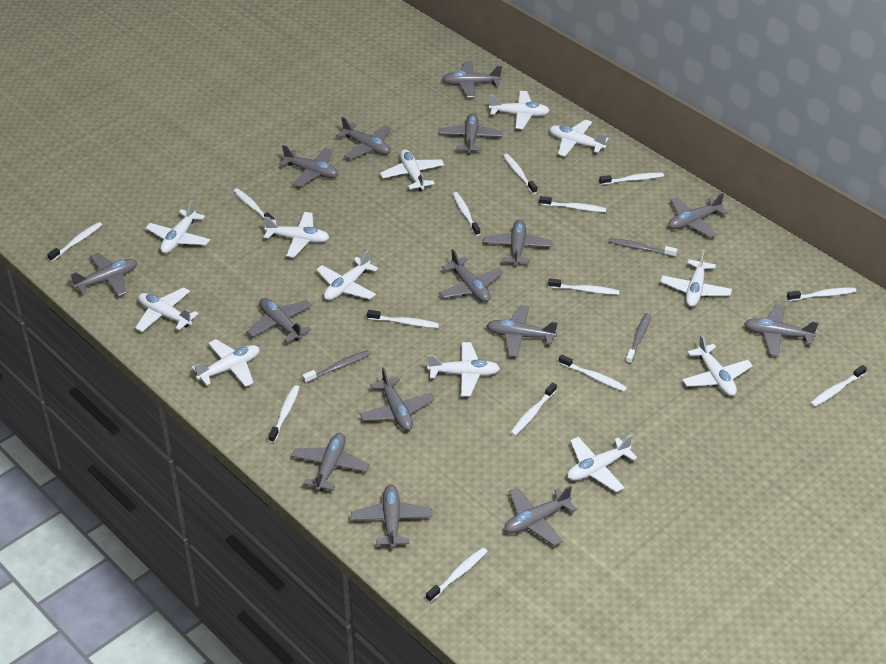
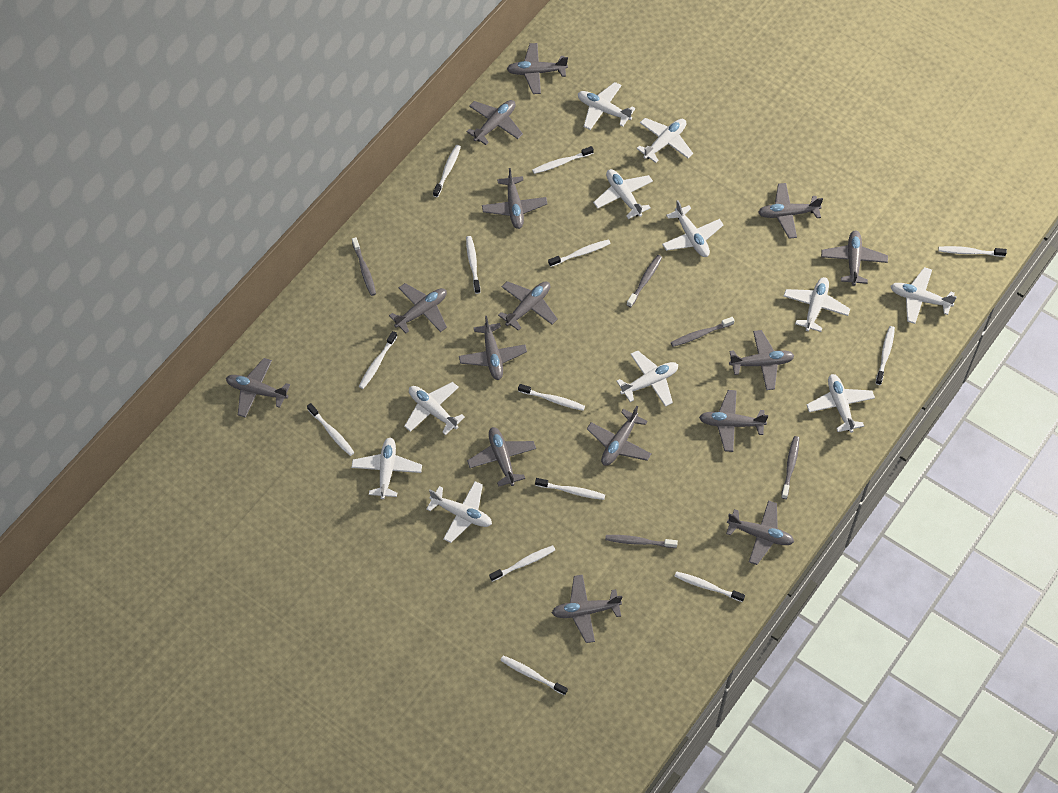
grey toothbrush: [302,350,370,384] [608,238,677,257] [626,313,651,364] = 3 -> [352,237,376,296] [605,535,678,548] [627,255,662,307] [671,317,734,347] [781,436,800,499] = 5
white plane: [135,287,198,332] [146,200,210,254] [192,339,260,387] [264,212,330,257] [316,250,378,300] [380,149,444,191] [427,342,500,396] [489,91,550,129] [549,120,609,157] [567,435,637,492] [660,249,732,307] [682,335,753,396] = 12 -> [351,437,422,499] [404,382,465,435] [426,481,492,543] [578,82,635,130] [593,169,653,219] [616,350,678,407] [637,118,693,163] [662,200,723,257] [784,277,850,332] [807,374,875,433] [891,267,957,324] = 11
white toothbrush: [47,222,102,262] [233,188,274,220] [268,385,299,443] [367,310,439,328] [426,548,488,602] [453,192,480,236] [503,154,537,194] [510,382,557,436] [539,196,607,212] [548,278,620,295] [559,355,627,392] [599,172,664,185] [787,287,856,301] [810,365,867,407] = 14 -> [307,403,355,456] [359,331,397,389] [433,145,461,197] [466,236,481,294] [489,545,555,582] [500,656,568,695] [518,384,585,411] [532,146,594,174] [535,478,605,500] [548,239,611,267] [674,571,745,602] [876,326,895,385] [939,246,1007,257] = 13

